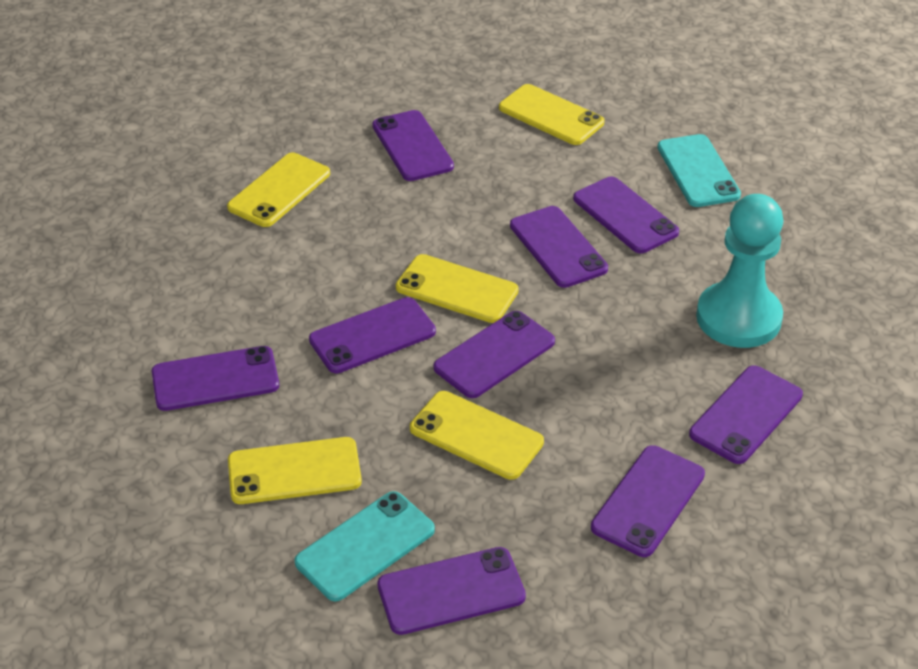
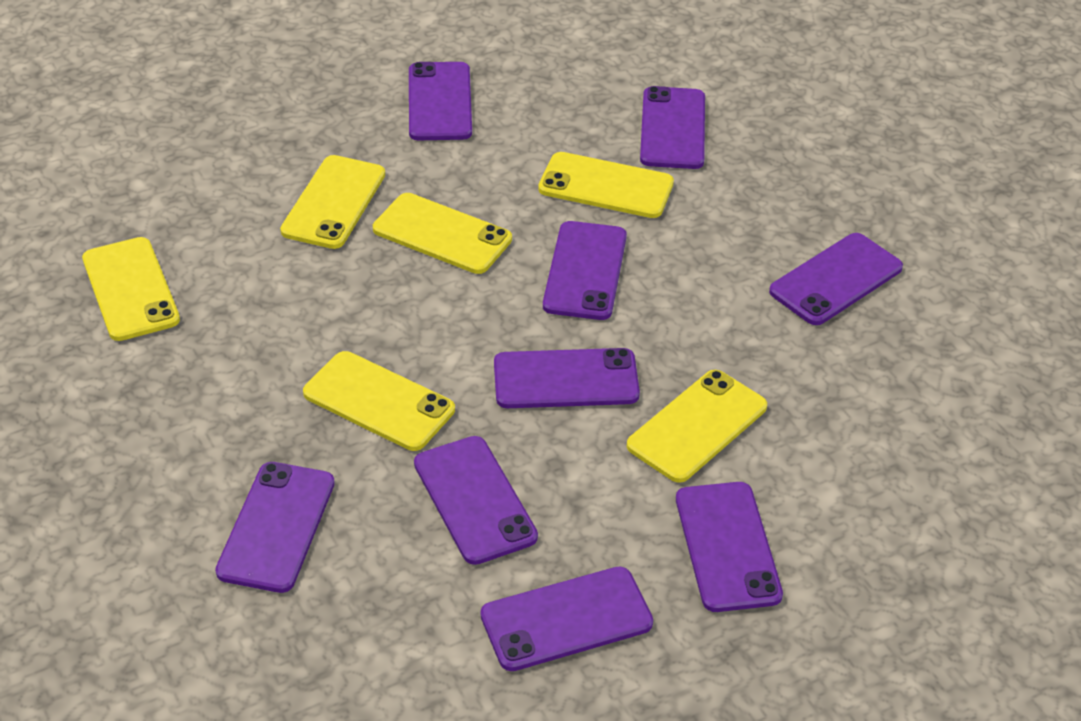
turquoise pawn: [696,194,783,348] = 1 -> none = 0
turquoise phone: [295,491,435,601] [657,134,741,207] = 2 -> none = 0
yellow phone: [227,153,330,227] [228,437,362,504] [396,254,519,323] [410,391,544,480] [499,84,604,145] = 5 -> [82,237,180,341] [280,155,385,249] [303,351,455,451] [373,193,512,274] [538,152,674,218] [627,370,767,483] = 6

